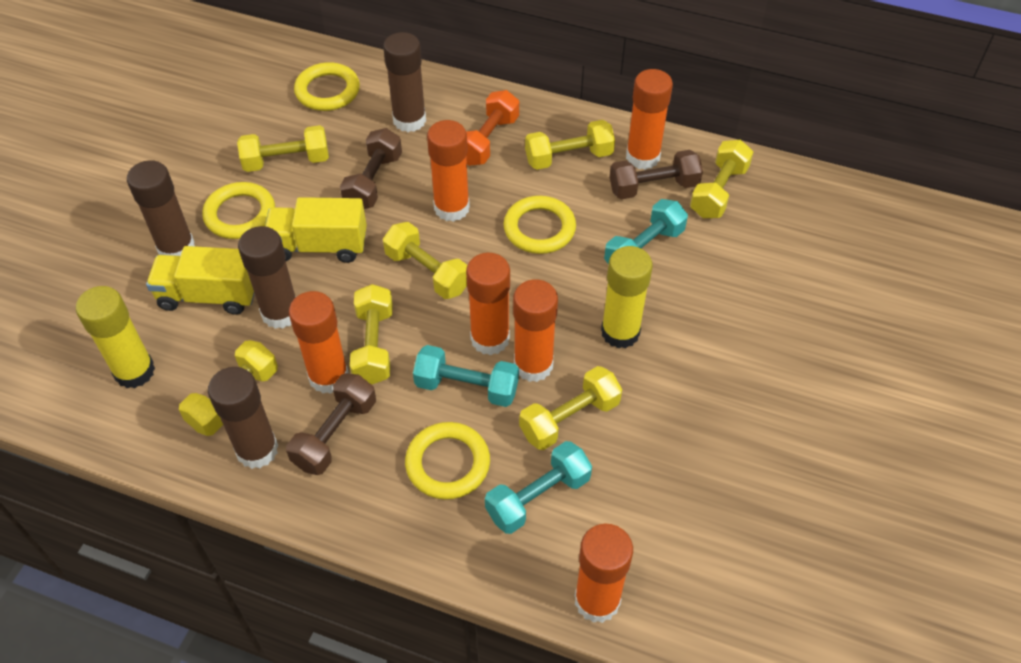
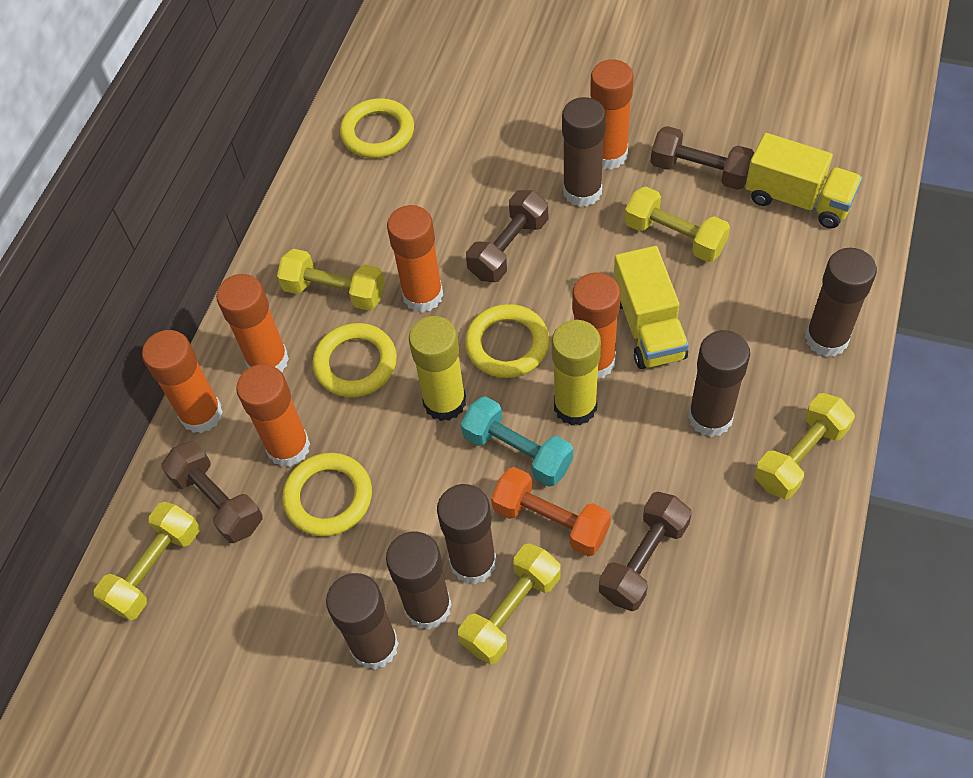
brown dumbbell: [286,373,376,475] [340,128,402,209] [610,150,703,199] = 3 -> [161,441,263,543] [466,190,548,282] [599,492,692,611] [651,126,754,190] = 4
brown glue stick: [127,160,195,256] [208,367,278,469] [238,226,296,329] [383,32,426,132] = 4 -> [326,573,399,670] [386,531,452,630] [437,484,497,584] [562,97,606,207] [688,330,750,437] [805,248,877,357] = 6
turquoise dumbbell: [413,345,519,407] [485,441,592,534] [604,199,688,264] = 3 -> [461,397,573,487] = 1
yellow dumbbell: [179,340,278,436] [237,125,329,172] [350,284,393,385] [383,222,467,299] [519,366,622,450] [525,120,615,170] [690,140,753,218] = 7 -> [94,502,199,620] [277,249,385,311] [458,543,561,665] [624,187,730,262] [755,393,855,499] = 5

